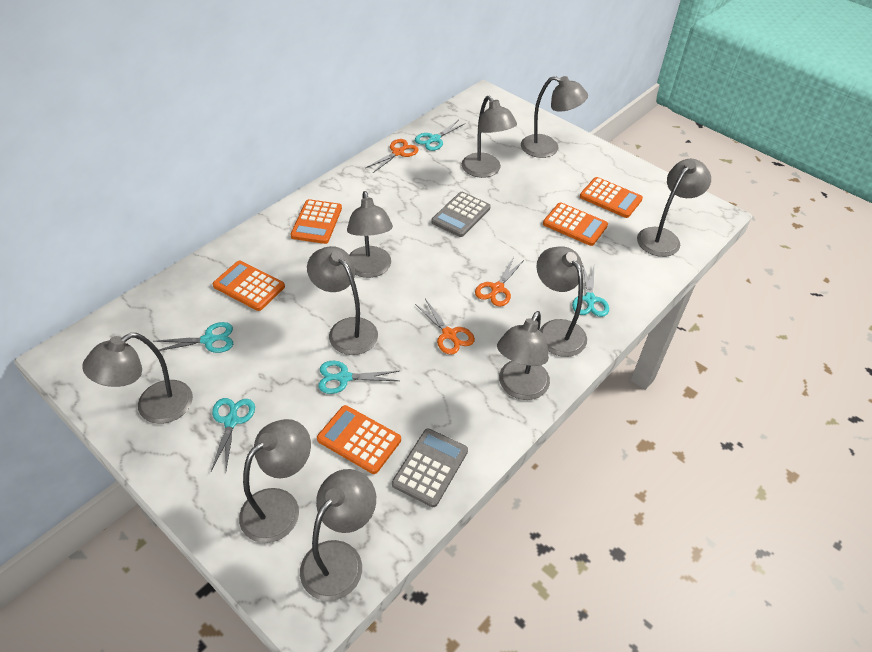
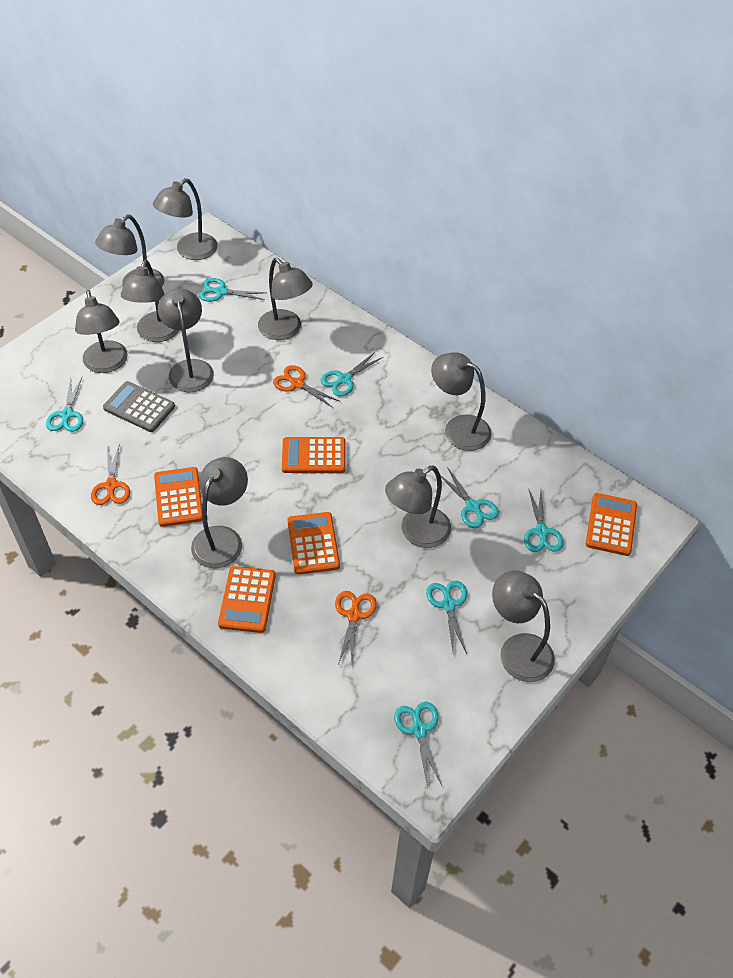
grey calculator: [392,428,468,507] [431,192,491,237] = 2 -> [103,381,175,432] = 1
turquoise scissors: [154,322,233,353] [211,398,255,471] [318,361,399,394] [415,120,466,151] [572,265,609,317] = 5 -> [46,377,83,432] [199,278,266,302] [320,351,383,396] [394,701,442,788] [426,581,467,654] [440,467,499,528] [524,488,564,552] = 7

